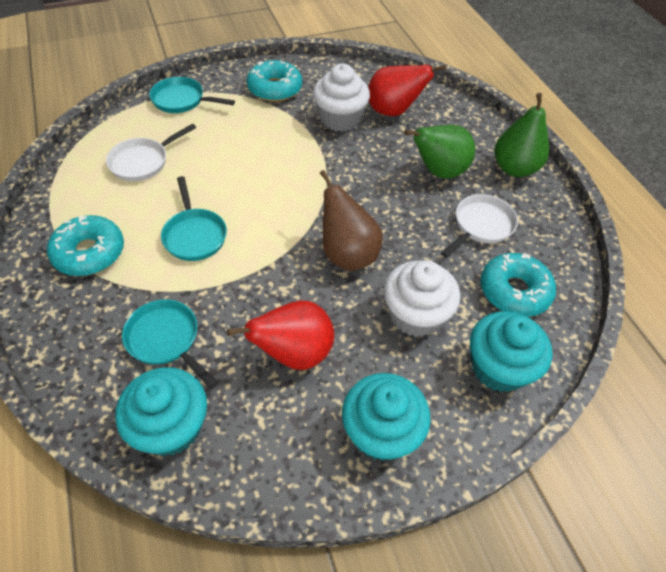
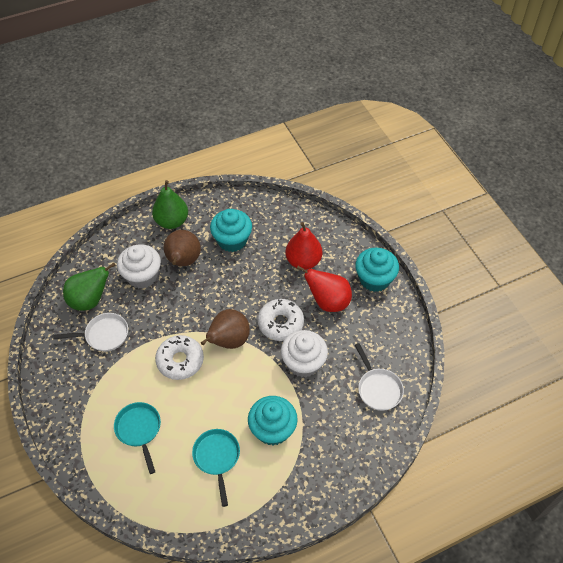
brown pear: [320,170,383,271] = 1 -> [164,230,201,266] [201,309,250,349] = 2
turquoise donut: [47,215,124,276] [247,60,302,102] [481,253,556,317] = 3 -> none = 0
turquoise pan: [122,299,218,389] [149,77,235,113] [161,176,227,261] = 3 -> [114,402,161,474] [192,429,240,507] = 2
white donut: none = 0 -> [155,335,204,380] [258,299,304,341] = 2

